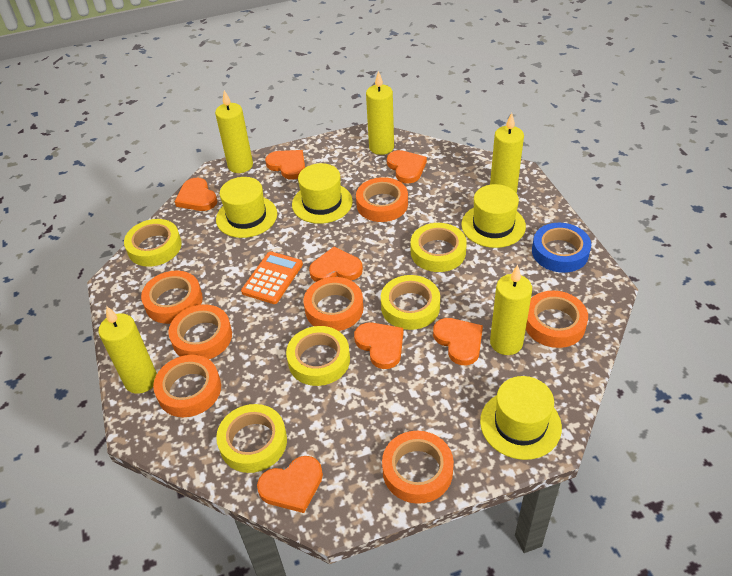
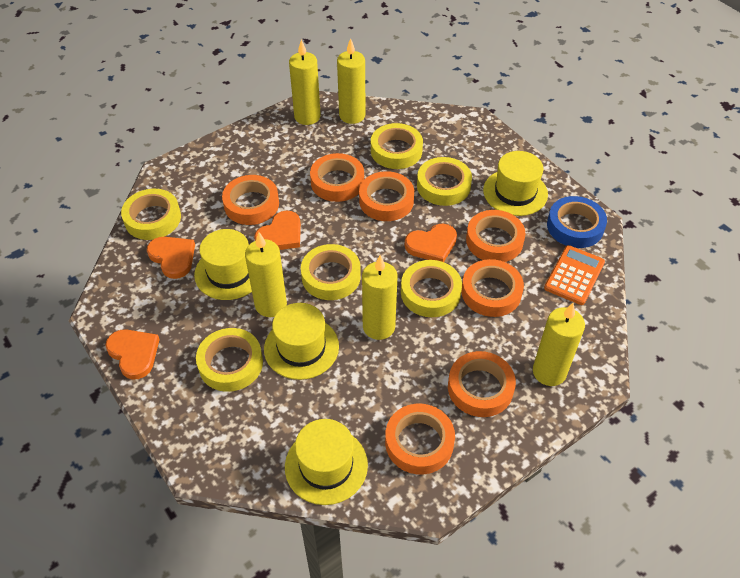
orange heart: [175,178,217,211] [257,456,323,513] [265,150,305,180] [309,247,363,282] [354,322,403,369] [387,150,427,184] [433,318,483,365] = 7 -> [105,329,160,380] [147,237,195,279] [254,211,301,250] [405,224,457,262] = 4
yellow tape: [124,219,182,267] [216,404,287,473] [286,326,350,386] [381,275,440,330] [411,223,467,272] = 5 -> [121,189,181,240] [196,328,263,392] [301,244,361,300] [371,123,423,169] [401,260,462,317] [417,157,472,206] = 6

